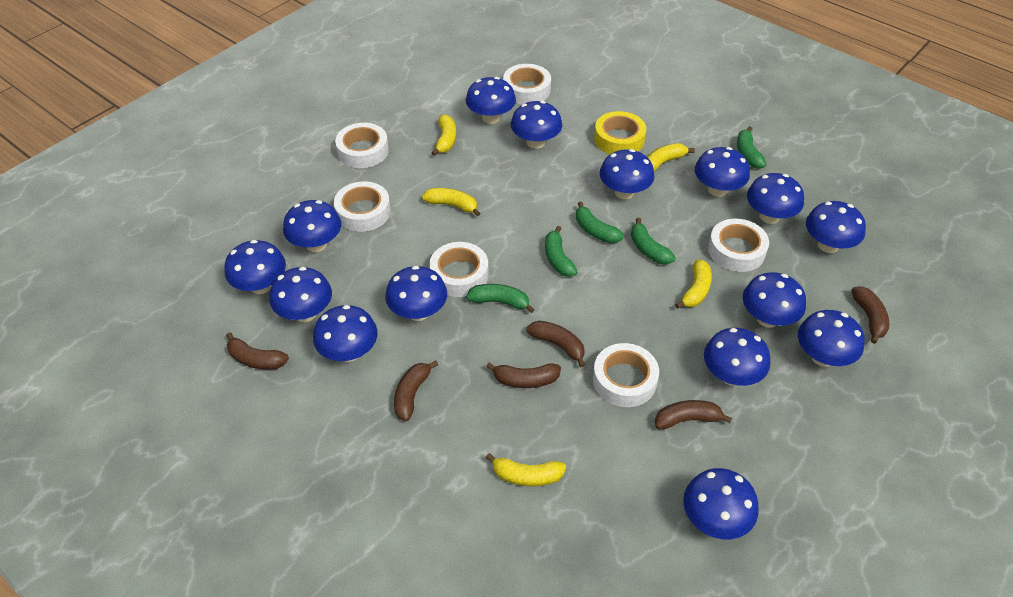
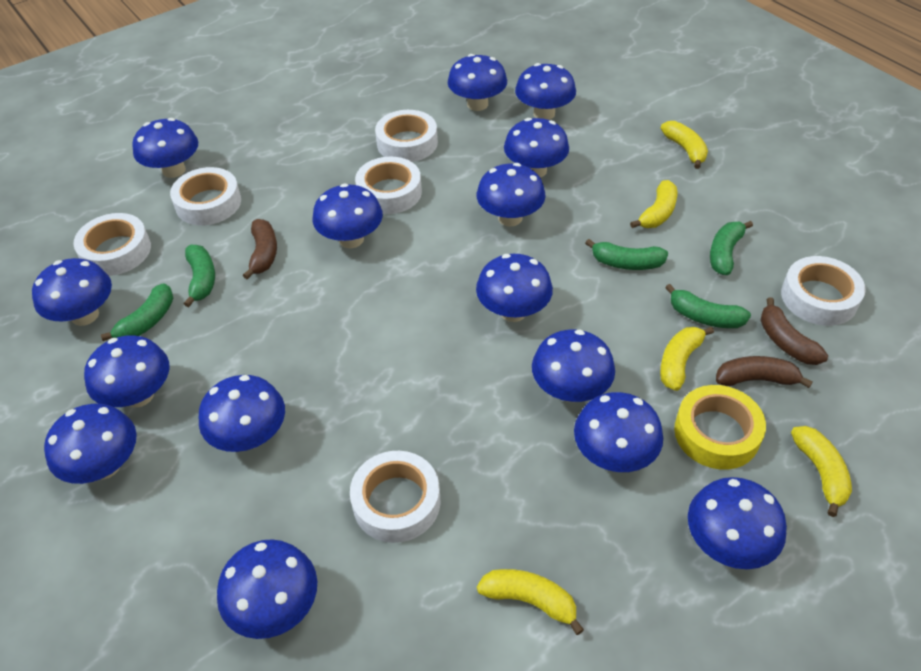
brown banana: [226,332,289,370] [394,360,438,421] [486,363,561,388] [526,321,585,367] [655,400,732,429] [851,286,889,344] = 6 -> [243,219,277,279] [716,356,813,388] [760,297,828,365] = 3

